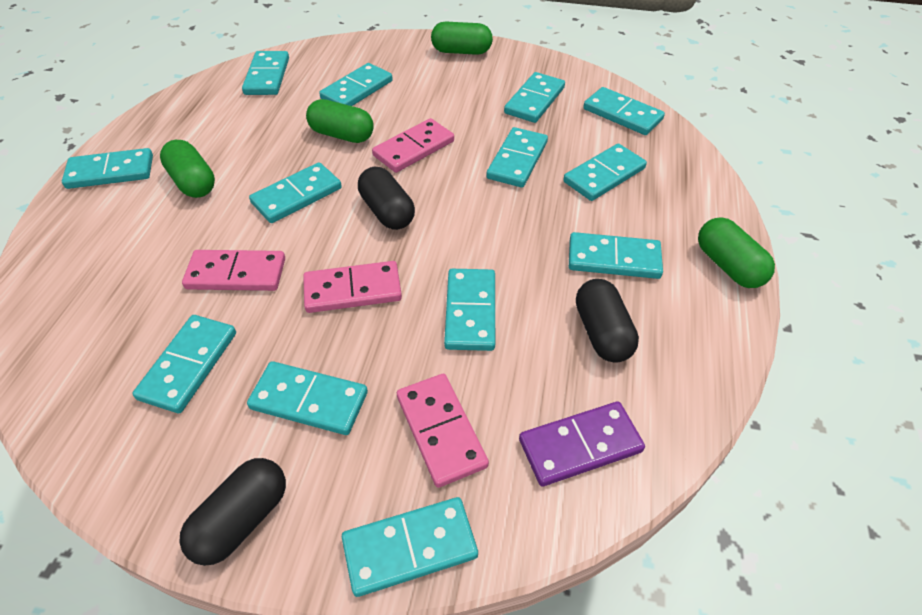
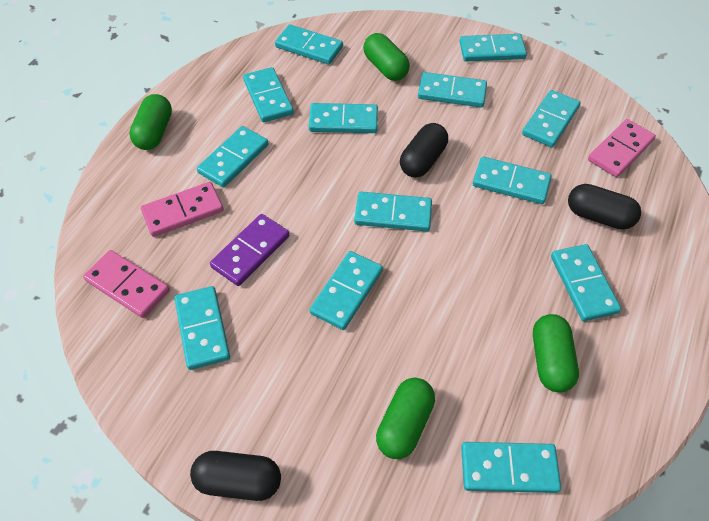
pink domino: [182,250,285,291] [303,261,402,313] [372,118,454,173] [397,374,489,488] = 4 -> [83,250,170,318] [141,182,224,237] [588,119,656,177] = 3

